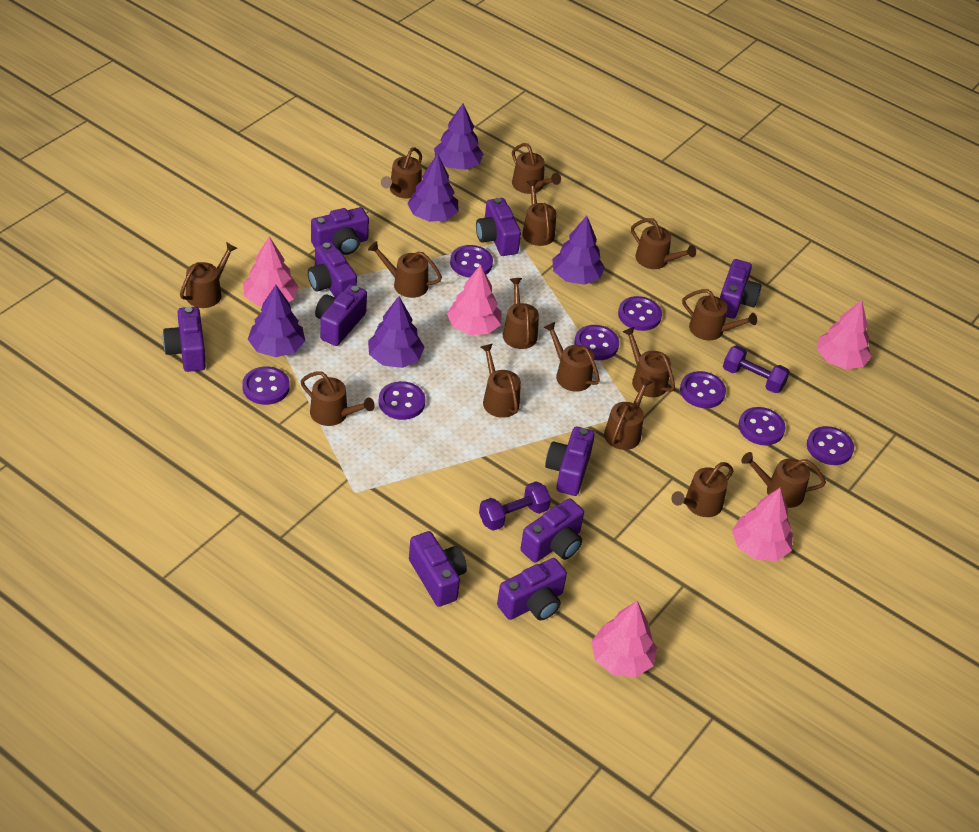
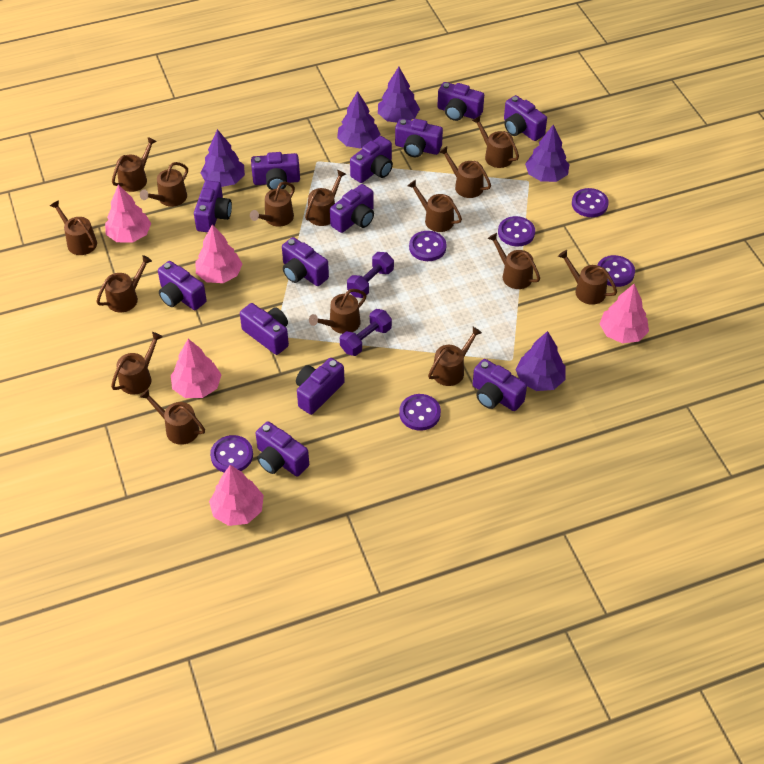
purple button: [242,366,290,405] [379,381,425,420] [450,245,493,278] [574,325,619,360] [618,296,662,331] [680,371,726,408] [738,407,785,445] [807,426,854,465] = 8 -> [210,435,253,472] [399,394,441,431] [409,231,447,261] [498,216,535,246] [572,188,609,217] [598,255,635,287] = 6
purple camera: [163,307,206,372] [308,242,357,298] [311,207,369,255] [315,284,367,346] [409,531,467,607] [476,198,521,256] [497,558,567,620] [520,498,584,563] [545,426,595,496] [720,259,762,319] = 10 -> [158,261,207,310] [194,180,232,232] [240,303,289,355] [251,152,300,190] [255,421,309,476] [282,237,329,286] [296,358,345,415] [330,184,374,233] [350,136,393,183] [395,118,443,157] [437,82,484,121] [473,359,527,411] [504,95,547,141] = 13

